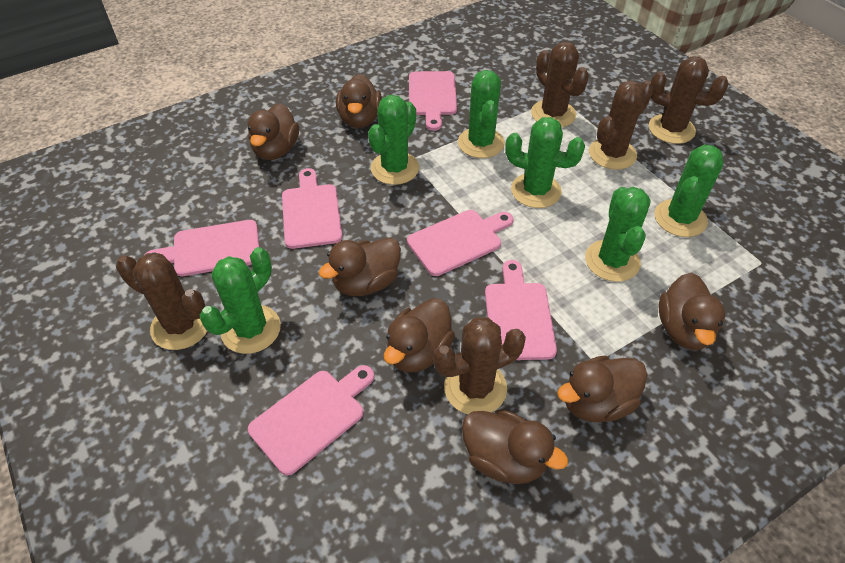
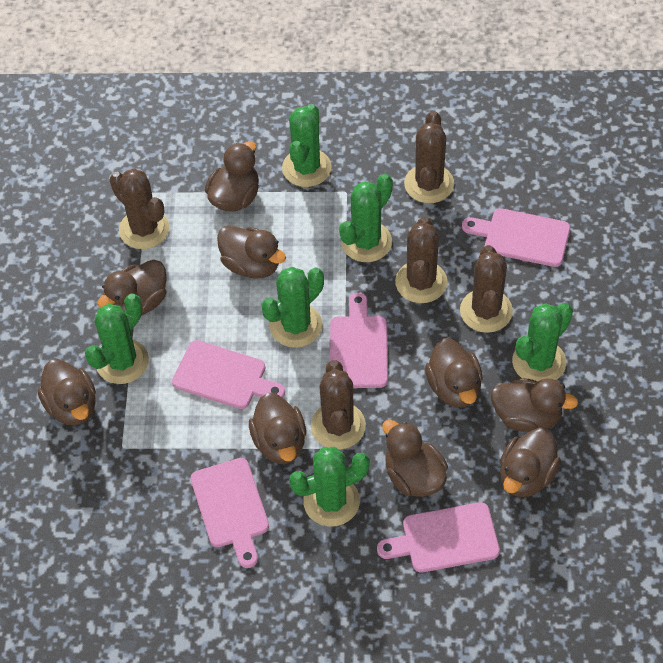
brown duck: [247,103,299,160] [319,237,401,296] [336,74,382,128] [384,298,455,372] [462,409,568,484] [557,355,647,422] [659,273,725,350] = 7 -> [37,359,96,425] [97,260,167,316] [205,141,259,212] [217,226,286,278] [249,392,306,464] [382,420,448,497] [425,338,483,408] [491,378,578,432] [500,427,561,497] = 9
pink cutting board: [146,220,260,276] [248,365,374,475] [282,168,342,249] [407,210,514,276] [409,71,457,131] [485,260,557,360] = 6 -> [172,340,285,409] [190,458,269,568] [330,292,388,388] [377,502,500,572] [462,208,570,267] = 5

